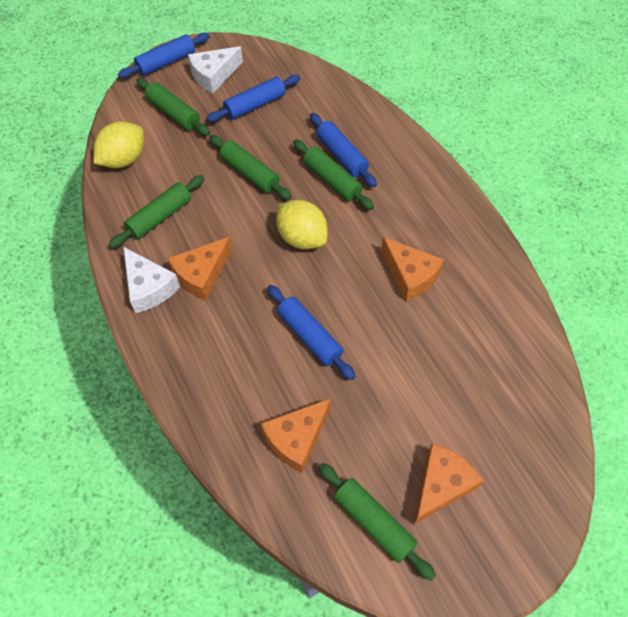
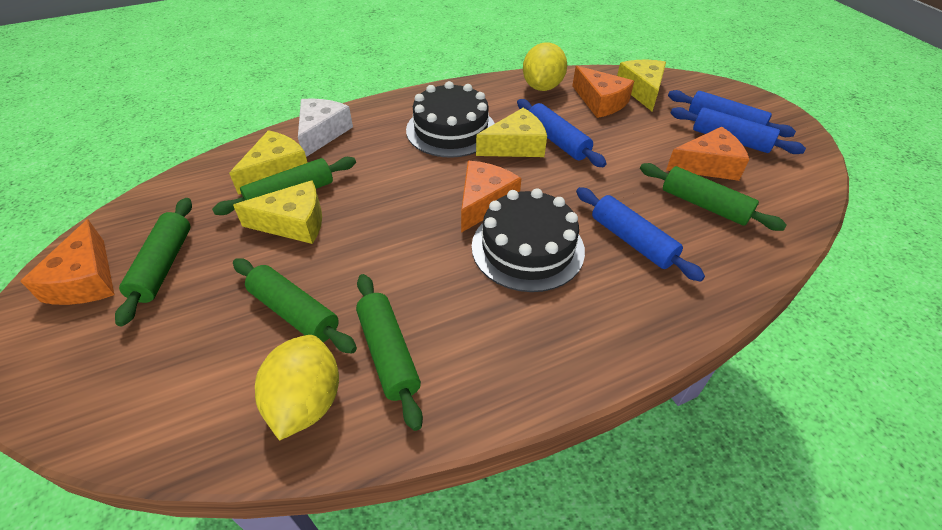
black cake: none = 0 -> [406,81,495,158] [472,188,585,292] = 2
white cheese: [123,247,180,313] [188,46,243,94] = 2 -> [298,98,353,157] = 1
yellow cheese: none = 0 -> [229,130,308,195] [233,180,322,244] [476,108,547,157] [617,60,666,112] = 4

